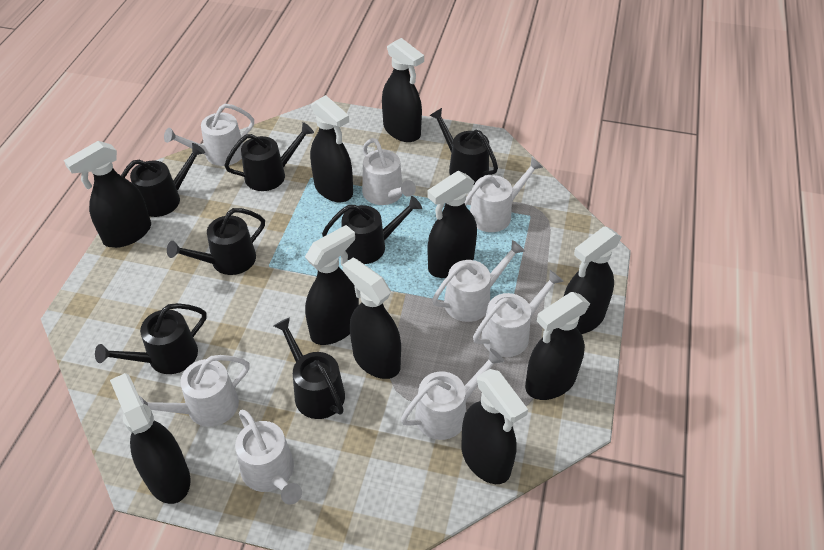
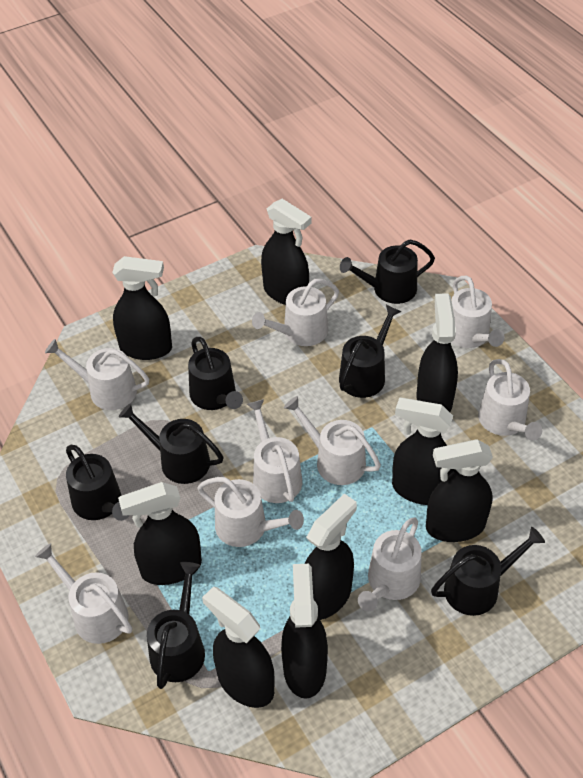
black spray bottle: [64,141,151,248] [110,373,190,504] [305,225,359,345] [310,95,353,202] [342,258,401,379] [382,38,424,142] [427,171,477,278] [461,369,528,484] [525,292,590,400] [563,226,621,334] = 10 -> [112,256,172,360] [118,482,202,585] [202,586,275,708] [261,199,312,305] [281,564,328,699] [304,494,357,620] [392,398,454,505] [417,294,458,412] [426,440,493,542] = 9
white watering can: [139,355,250,427] [164,104,254,166] [235,409,302,505] [362,138,416,205] [401,348,504,440] [432,240,525,322] [464,157,543,232] [473,270,564,357] = 8 -> [35,543,132,644] [45,339,149,410] [197,477,304,547] [247,399,302,503] [252,279,339,346] [284,396,381,485] [358,517,422,611] [451,276,504,348] [478,359,542,440] = 9

